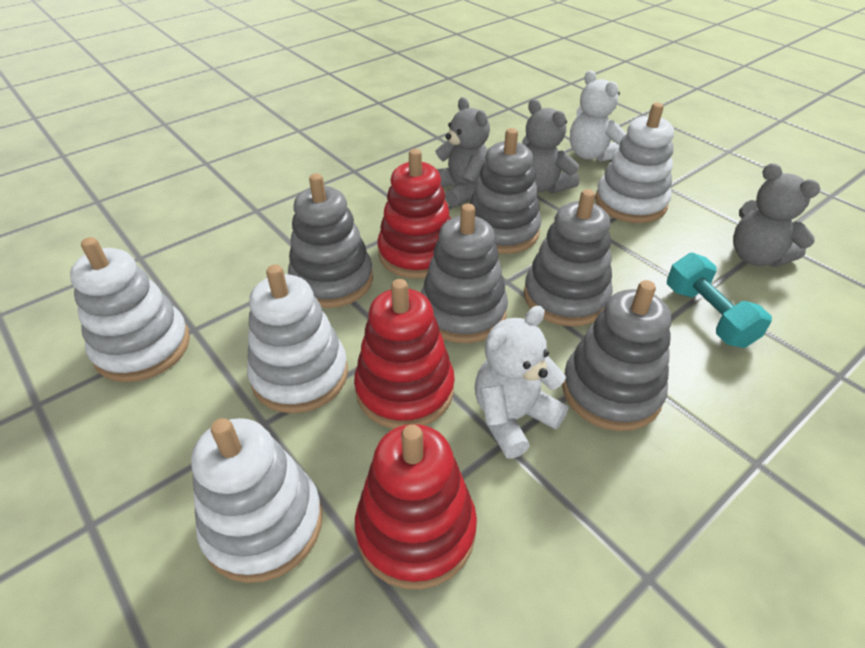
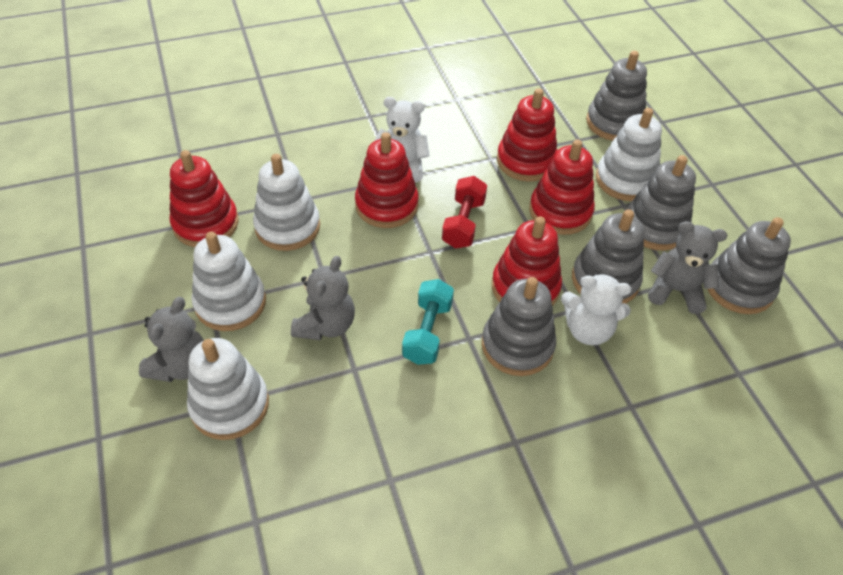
red dumbbell: none = 0 -> [442,176,487,249] = 1
red stacking toy: [354,279,455,429] [355,424,477,590] [377,149,451,279] = 3 -> [170,150,239,247] [355,132,419,228] [492,217,562,306] [497,88,558,182] [529,140,595,235] = 5

